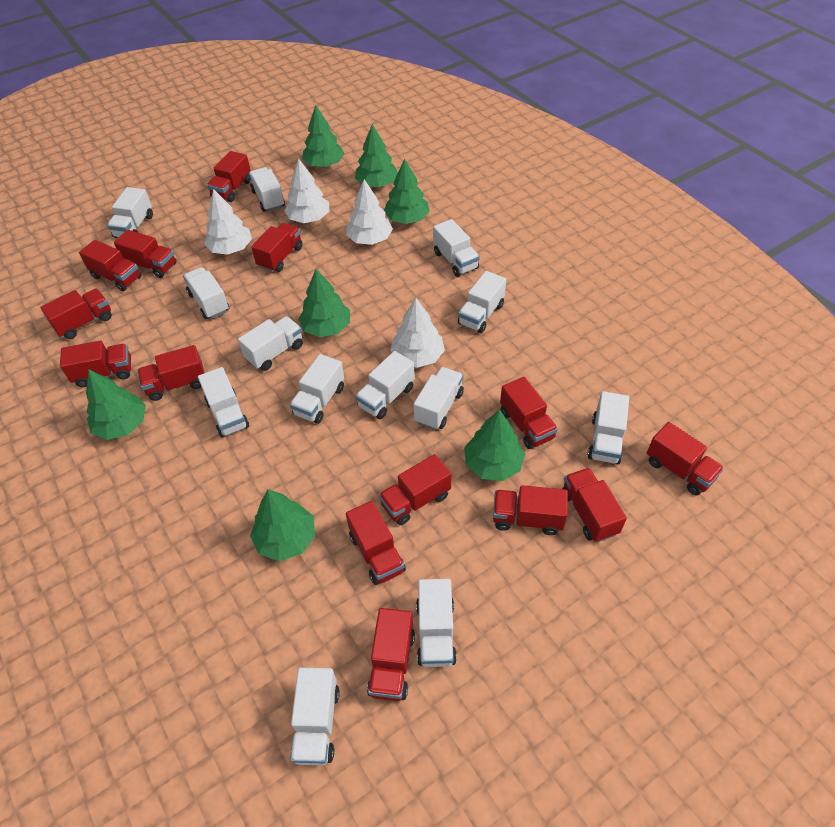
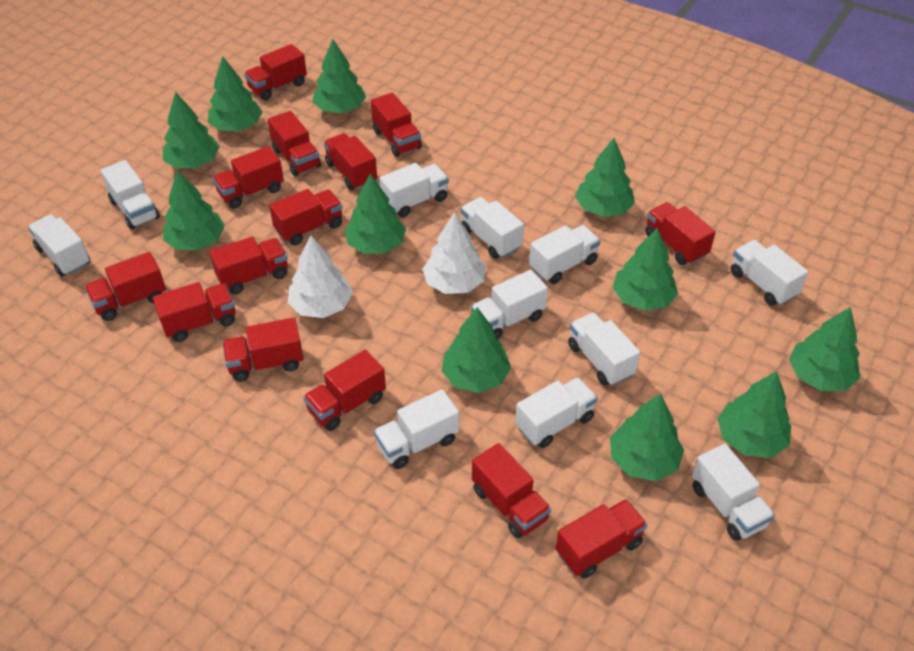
green tree: [86,370,146,440] [250,489,315,561] [298,269,350,337] [302,105,345,167] [355,124,398,187] [384,159,430,224] [464,409,525,481] = 7 -> [163,92,220,168] [163,171,225,250] [208,56,262,131] [312,39,366,113] [345,174,406,254] [442,307,511,393] [575,138,635,217] [610,393,684,481] [612,228,678,311] [717,371,791,458] [789,307,860,391] = 11
white tree: [204,189,252,255] [284,158,330,223] [346,179,393,245] [390,298,445,368] = 4 -> [288,235,353,318] [422,212,486,294] = 2
white truck: [107,187,153,238] [183,267,229,319] [198,367,249,438] [238,316,303,371] [249,167,285,212] [290,354,344,424] [290,668,340,765] [355,351,415,419] [413,367,464,430] [416,579,457,667] [433,219,480,277] [458,271,506,333] [588,391,629,464] = 13 -> [28,214,90,277] [100,160,160,230] [374,389,459,469] [379,163,449,218] [460,197,524,259] [471,270,548,339] [515,377,598,448] [529,225,600,284] [568,312,640,386] [692,444,775,541] [731,240,808,306] = 11

